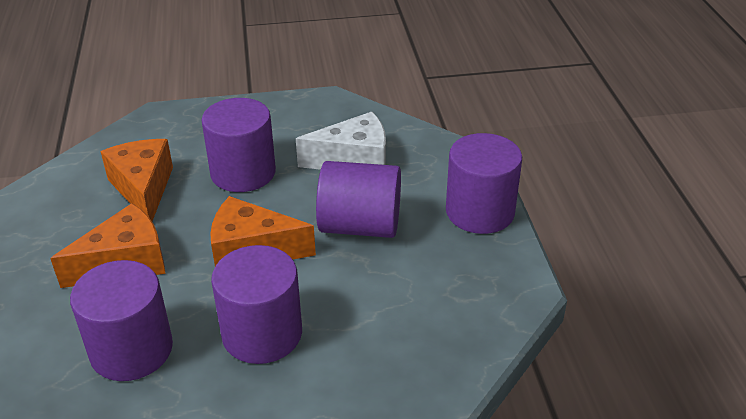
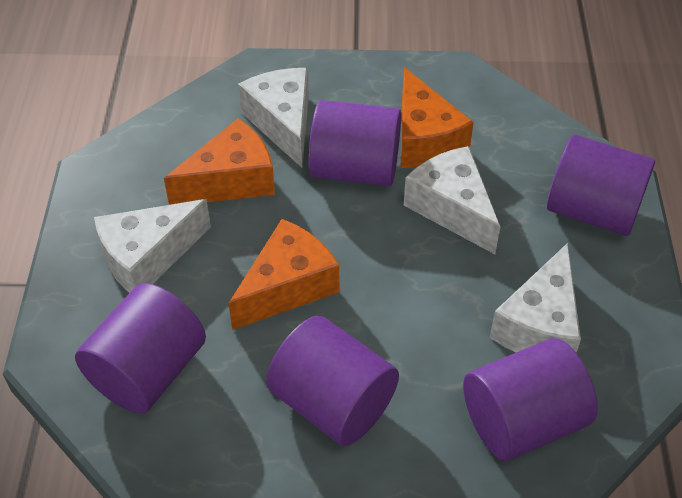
white cheese: [296,112,386,170] = 1 -> [94,199,211,293] [238,68,309,168] [404,146,500,254] [489,243,581,353] = 4

